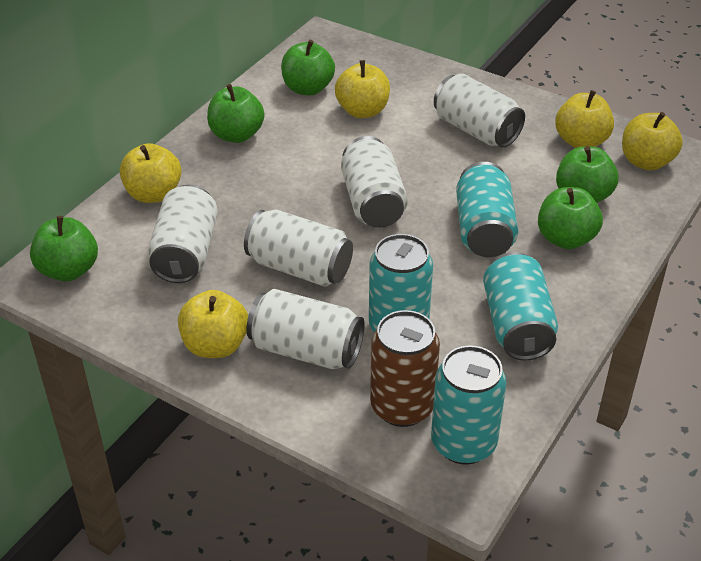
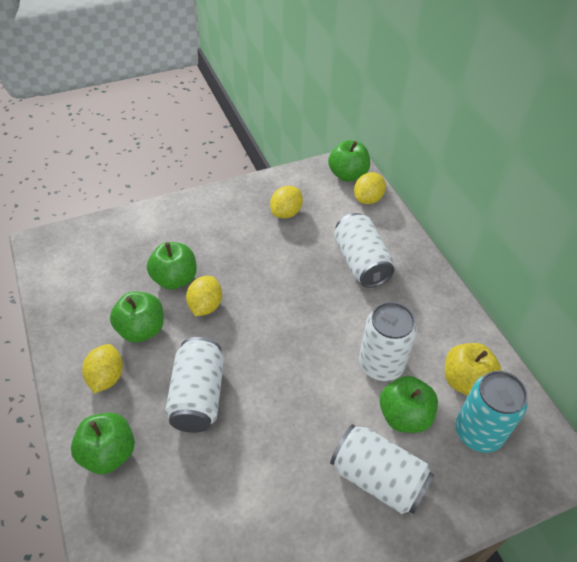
brown can: [370,310,440,427] = 1 -> none = 0
turquoise can: [369,234,433,332] [431,345,507,465] [456,162,518,257] [483,252,558,361] = 4 -> [455,371,528,453] = 1
white can: [148,185,218,283] [244,210,353,287] [247,289,365,369] [341,136,408,228] [434,73,525,148] = 5 -> [165,337,224,433] [330,424,434,514] [334,213,395,288] [359,302,417,381] = 4
yellow apple: [120,143,181,203] [178,290,248,358] [335,60,390,118] [555,90,614,148] [622,112,683,170] = 5 -> [445,343,502,396] = 1
yellow lemon: none = 0 -> [82,344,123,393] [186,276,222,316] [270,186,303,219] [354,172,386,204] = 4

